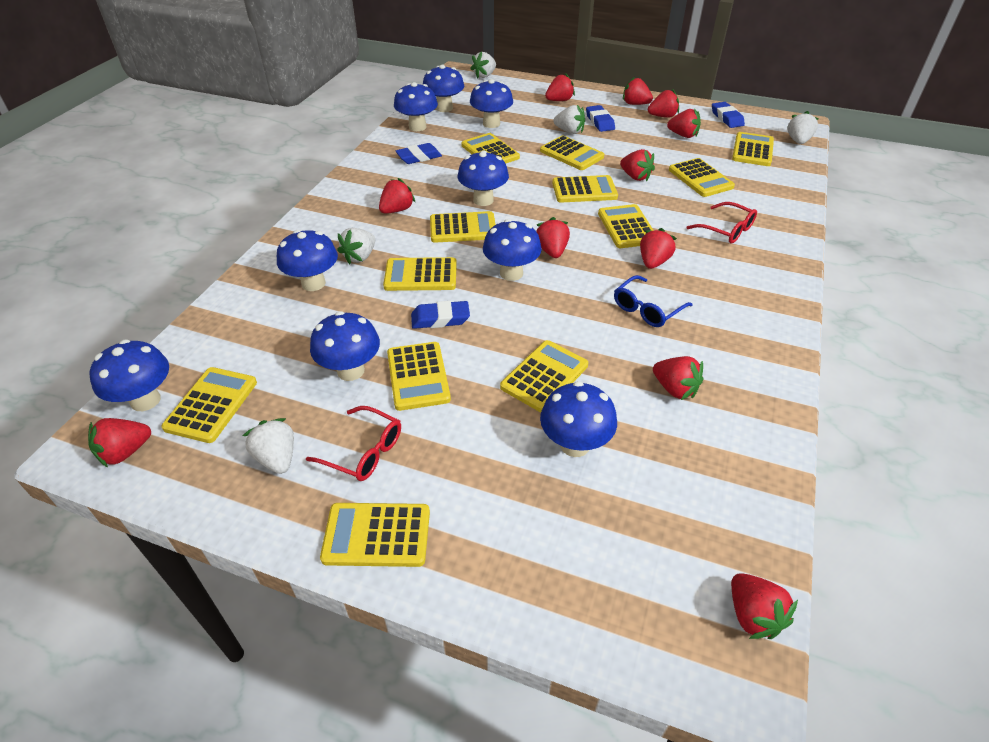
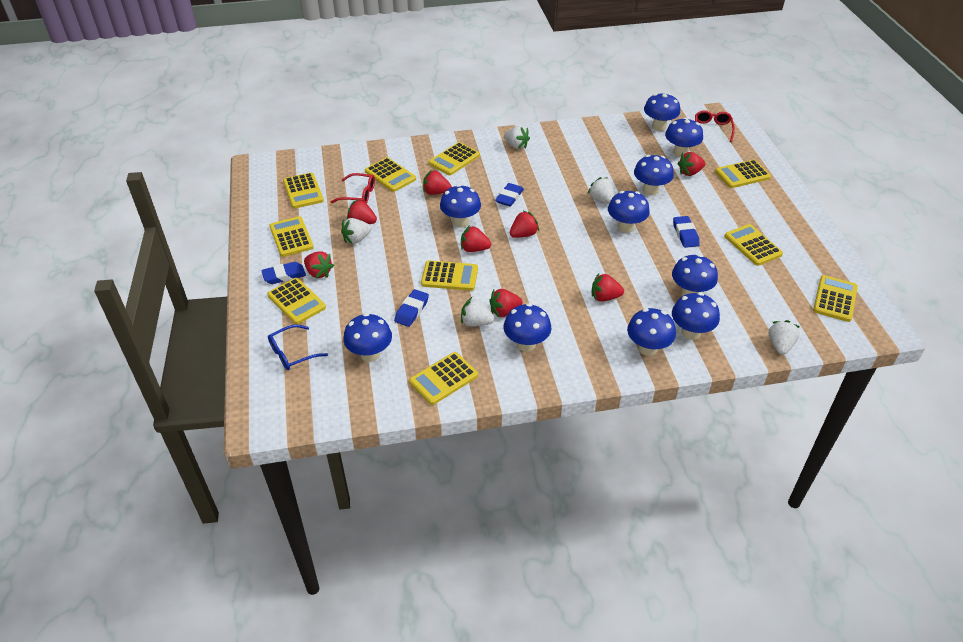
blue mushroom: [89,340,169,411] [277,230,338,291] [310,311,380,381] [394,82,438,131] [423,65,464,112] [458,150,509,206] [470,79,513,128] [483,219,542,281] [540,381,617,457] = 9 -> [343,313,392,362] [440,184,481,228] [504,303,551,352] [608,191,650,233] [627,308,676,356] [634,155,674,196] [644,93,680,131] [665,117,703,157] [672,254,718,296] [672,293,720,340] = 10
red strawberry: [88,418,151,467] [379,178,416,214] [536,217,570,258] [545,73,575,101] [620,149,655,181] [623,77,653,105] [640,228,677,269] [648,90,679,118] [653,356,703,400] [667,109,701,138] [731,573,798,639] = 11 -> [304,251,334,278] [347,199,377,224] [423,170,452,195] [461,225,491,252] [489,289,522,317] [510,211,539,238] [592,273,624,302] [677,152,705,176] = 8
yellow calculator: [161,367,257,443] [320,503,430,567] [383,257,457,291] [387,342,451,411] [430,211,496,243] [461,133,520,163] [500,340,588,412] [540,135,604,170] [552,175,618,203] [598,204,654,248] [669,158,735,197] [732,132,774,166] = 12 -> [267,278,326,324] [269,216,314,257] [283,173,324,209] [365,157,416,192] [409,352,478,405] [421,260,478,291] [429,142,480,175] [715,159,771,188] [724,224,783,266] [813,275,858,322] = 10

